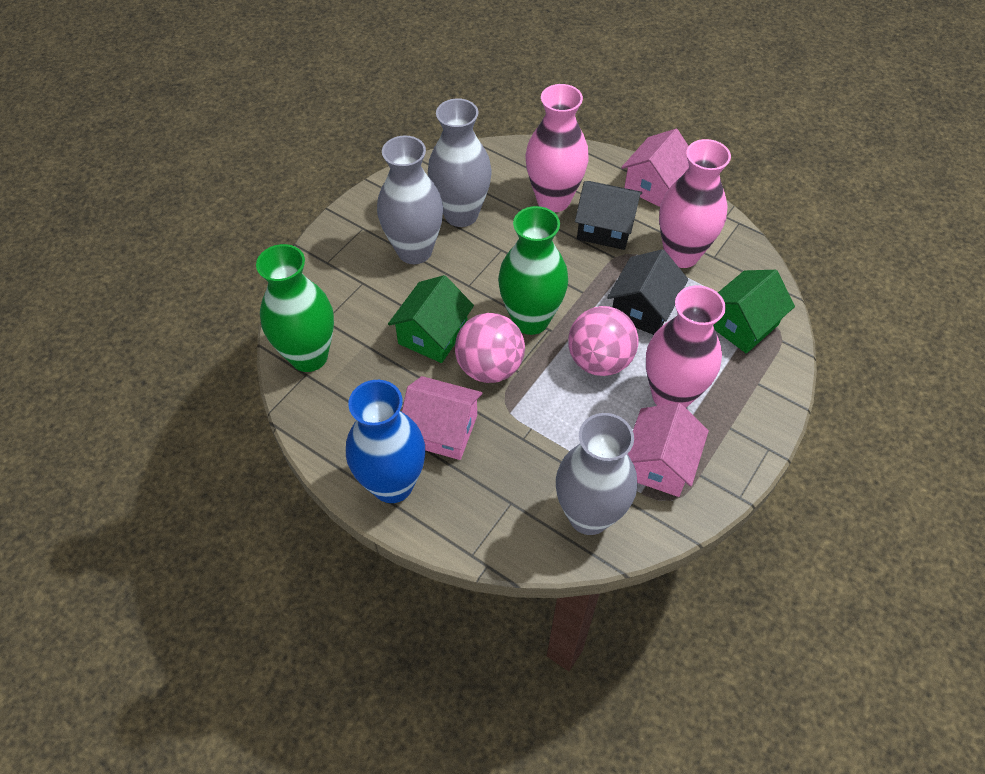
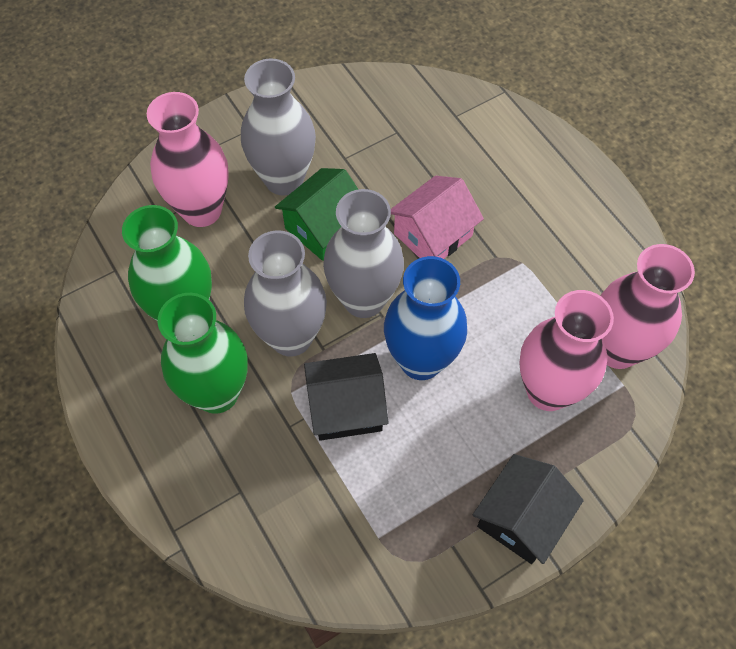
green house: [388,275,474,363] [713,270,795,354] = 2 -> [275,168,358,261] = 1
pink ball: [455,313,525,383] [568,306,638,376] = 2 -> none = 0
pink house: [402,376,482,460] [621,129,689,207] [628,403,709,497] = 3 -> [391,176,484,259] = 1

